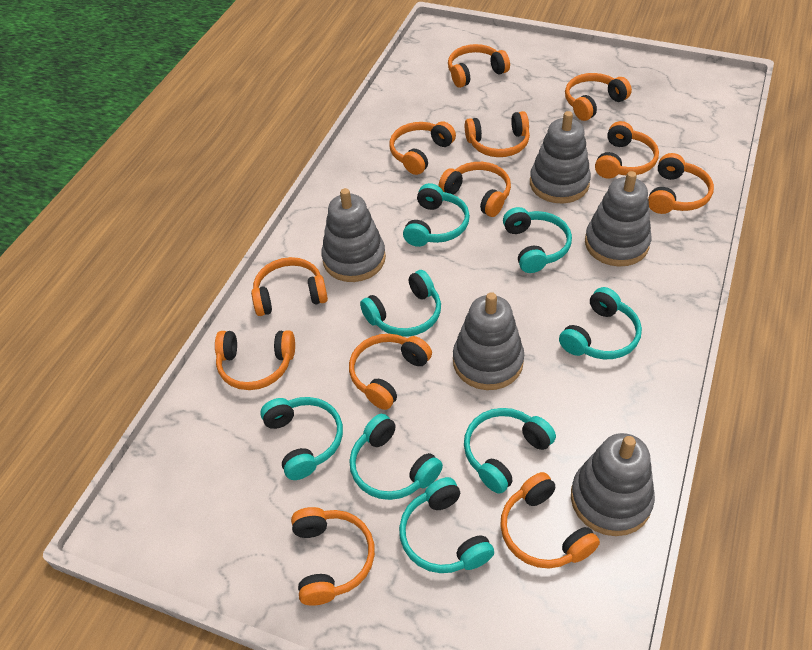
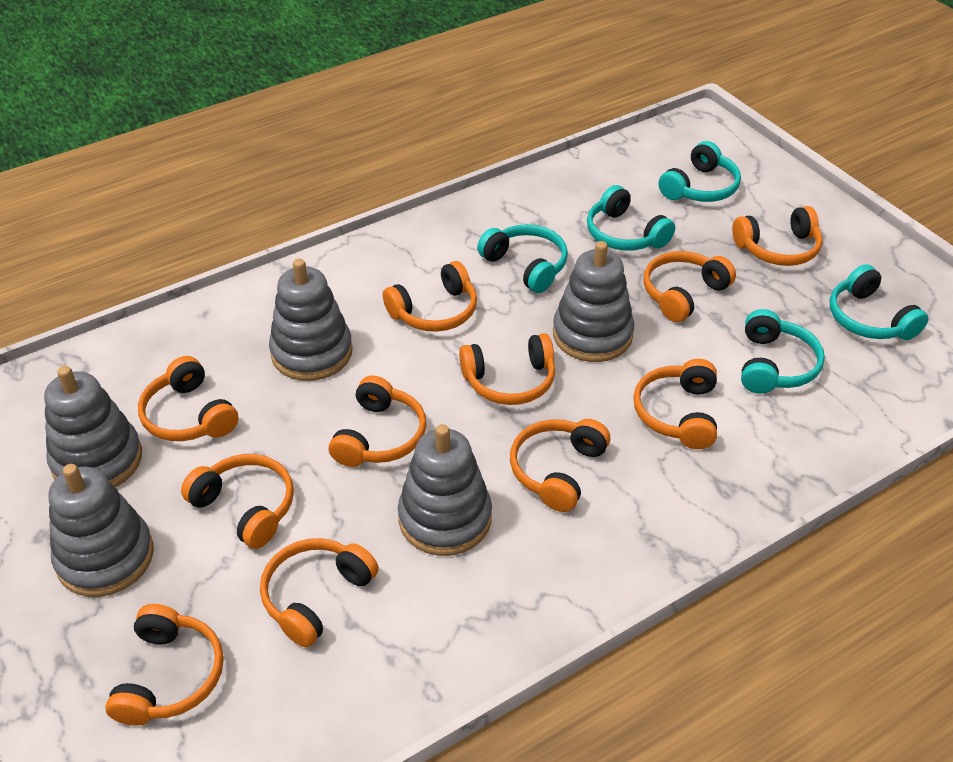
orange headphones: [215,331,295,390] [251,257,328,316] [291,507,375,606] [349,334,432,410] [389,121,456,175] [439,162,511,217] [448,44,510,88] [465,111,530,157] [500,472,600,568] [565,73,632,121] [595,121,659,179] [648,153,714,214] = 12 -> [105,604,224,726] [138,356,239,441] [181,454,294,549] [260,538,379,648] [329,375,427,467] [383,261,477,332] [459,333,555,405] [510,419,610,512] [633,359,717,449] [643,251,736,322] [732,206,822,266] = 11
turquoise headphones: [260,397,343,480] [349,414,443,500] [360,270,441,337] [399,477,494,573] [403,183,470,247] [464,408,556,494] [503,207,572,273] [559,287,642,359] = 8 -> [477,224,568,293] [587,185,675,251] [658,141,741,202] [741,309,825,394] [830,264,928,340] = 5

